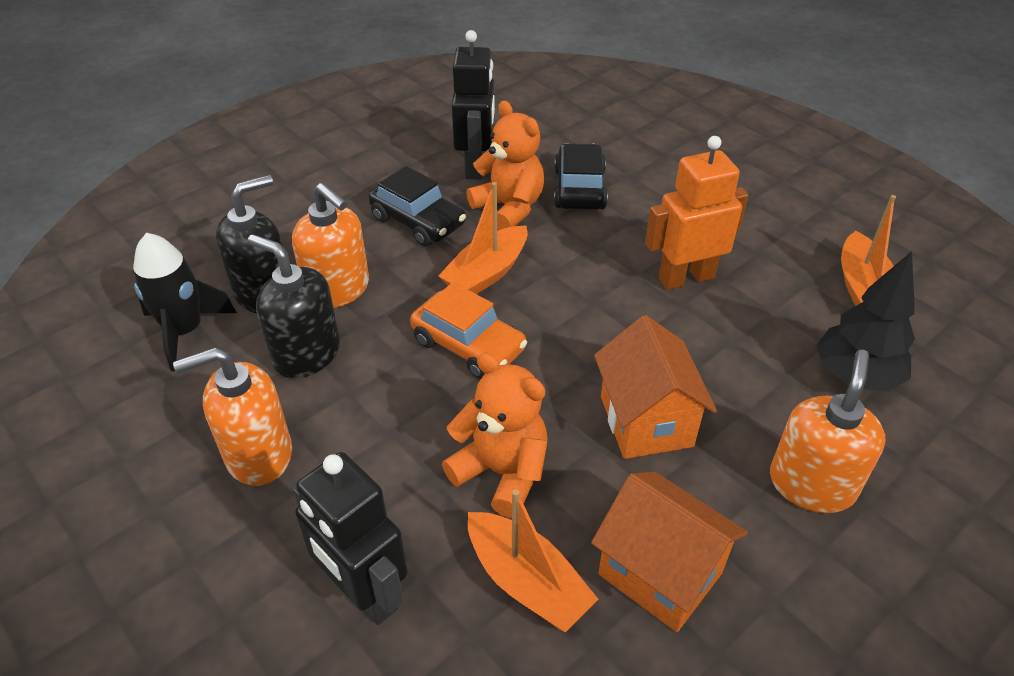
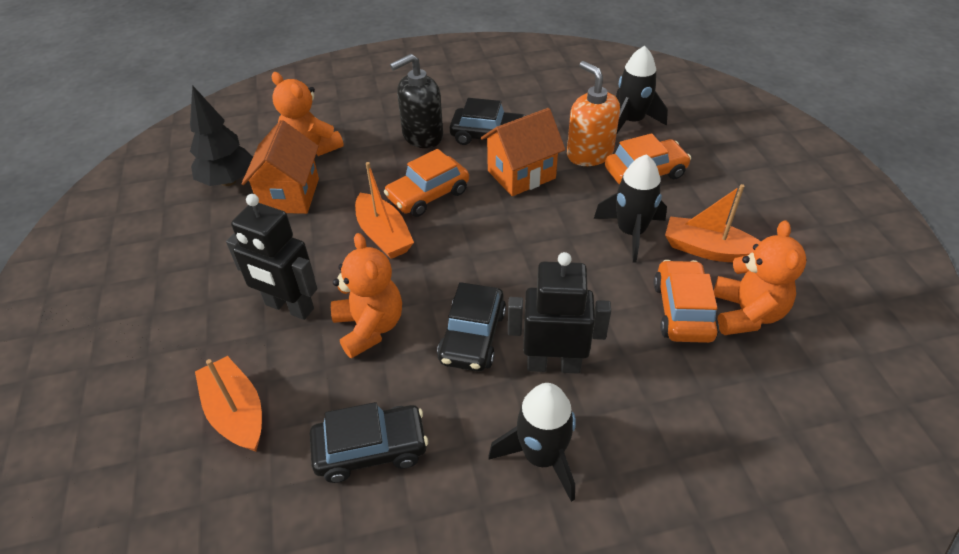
black car: [368,166,466,246] [554,143,608,210] = 2 -> [310,402,428,483] [437,282,506,372] [450,98,526,145] = 3
black rocket: [133,233,237,371] = 1 -> [488,383,576,502] [594,154,667,263] [616,46,668,135] = 3
black soap dispenser: [216,175,283,313] [248,234,340,378] = 2 -> [390,54,443,148] = 1
orange car: [410,282,527,379] = 1 -> [384,149,469,217] [605,133,691,185] [654,260,719,343] = 3
orange robot: [645,136,748,290] = 1 -> none = 0
orange soap dispenser: [173,347,292,486] [292,183,369,308] [770,350,885,513] = 3 -> [567,61,620,166] = 1
orange teddy bear: [442,352,548,518] [467,101,544,230] = 2 -> [272,72,344,156] [331,233,402,359] [714,220,806,335] = 3

